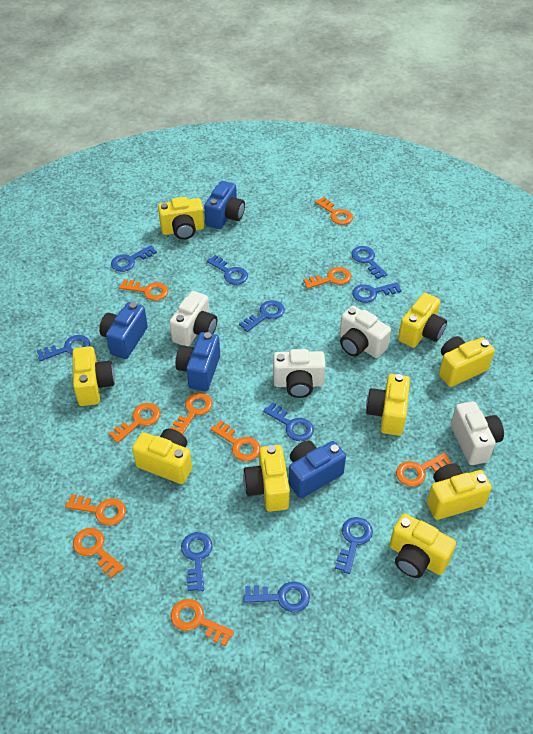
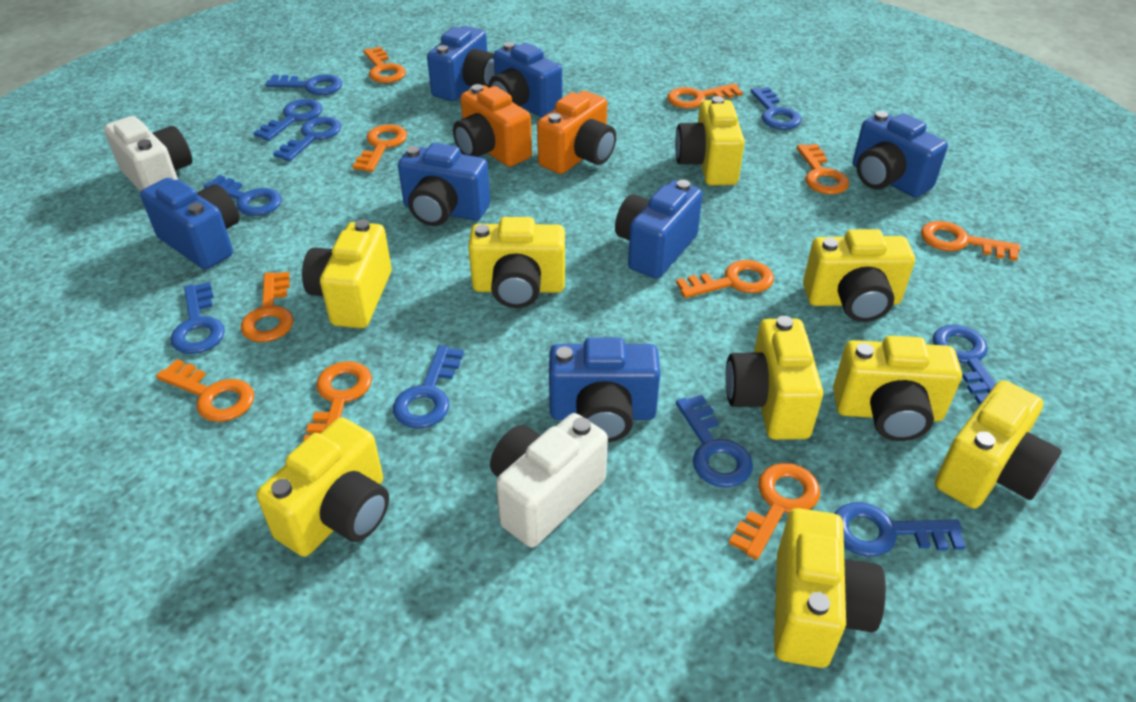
blue camera: [99,302,148,359] [175,332,220,391] [204,181,245,229] [289,440,346,498] = 4 -> [140,178,239,269] [398,143,490,226] [427,26,495,101] [489,42,562,117] [549,337,660,442] [615,180,703,279] [853,111,948,197] = 7
orange camera: none = 0 -> [453,84,532,167] [537,91,616,174] = 2
white camera: [169,291,217,346] [273,349,325,398] [340,306,391,358] [451,401,504,465] = 4 -> [104,116,193,192] [490,413,608,548] = 2

